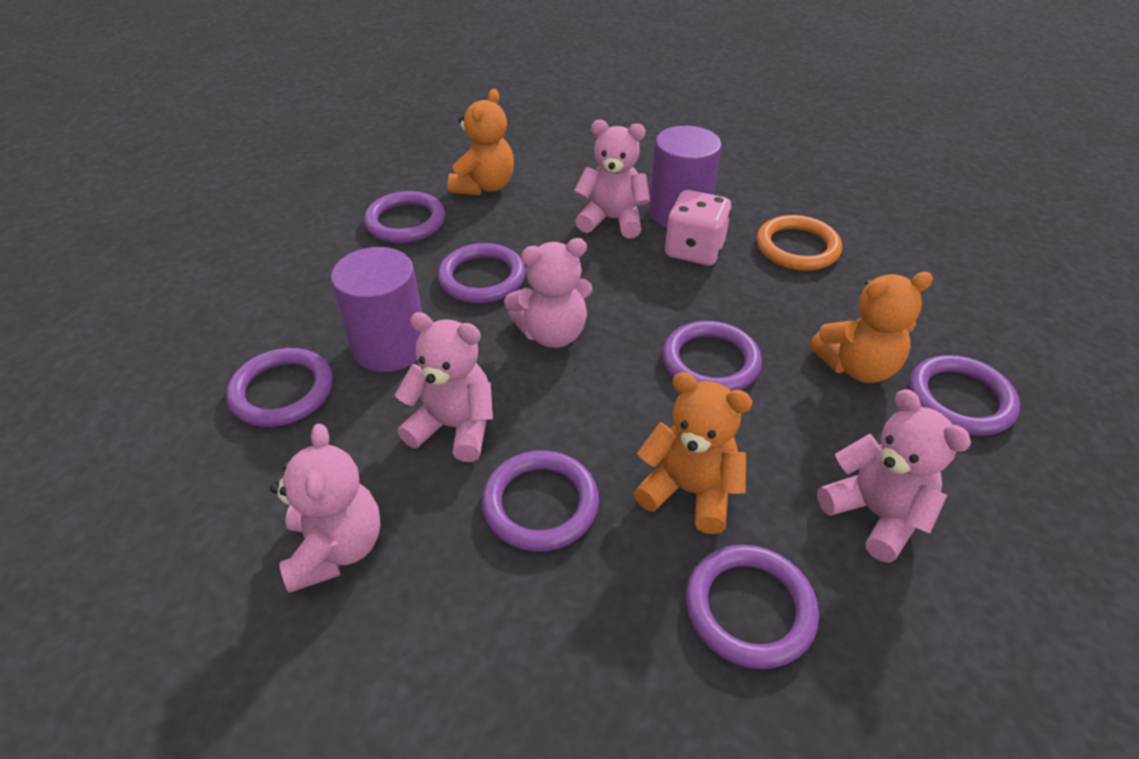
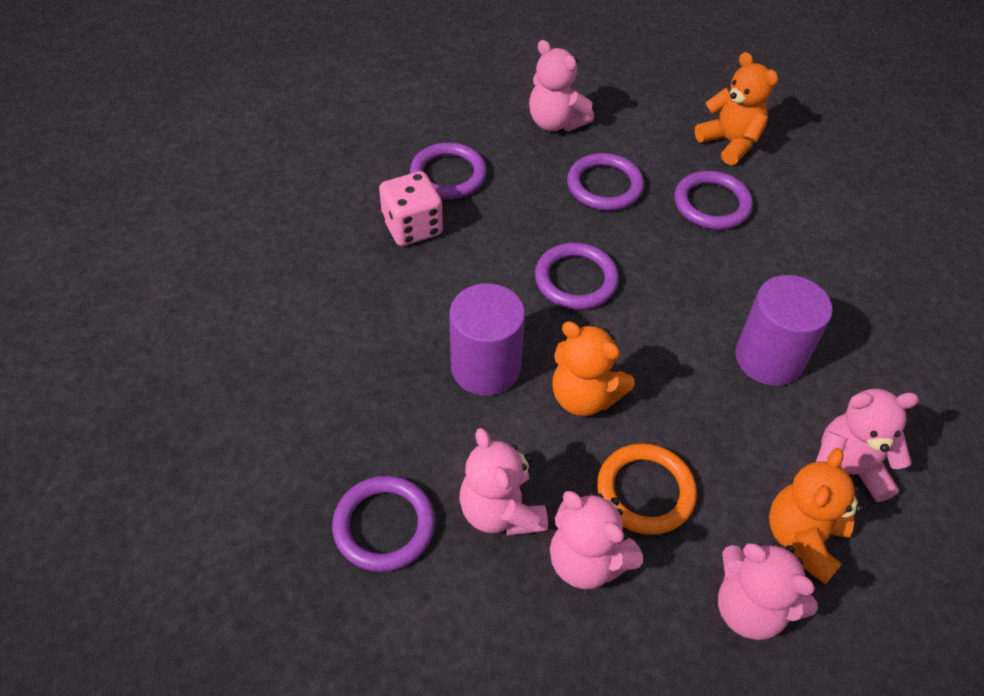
purple ring: [226,348,333,427] [364,191,445,243] [438,243,526,303] [482,450,599,552] [662,321,762,391] [686,545,819,669] [909,355,1020,436] = 7 -> [332,476,435,572] [410,142,487,199] [535,243,619,310] [567,153,644,211] [674,171,753,230] = 5

